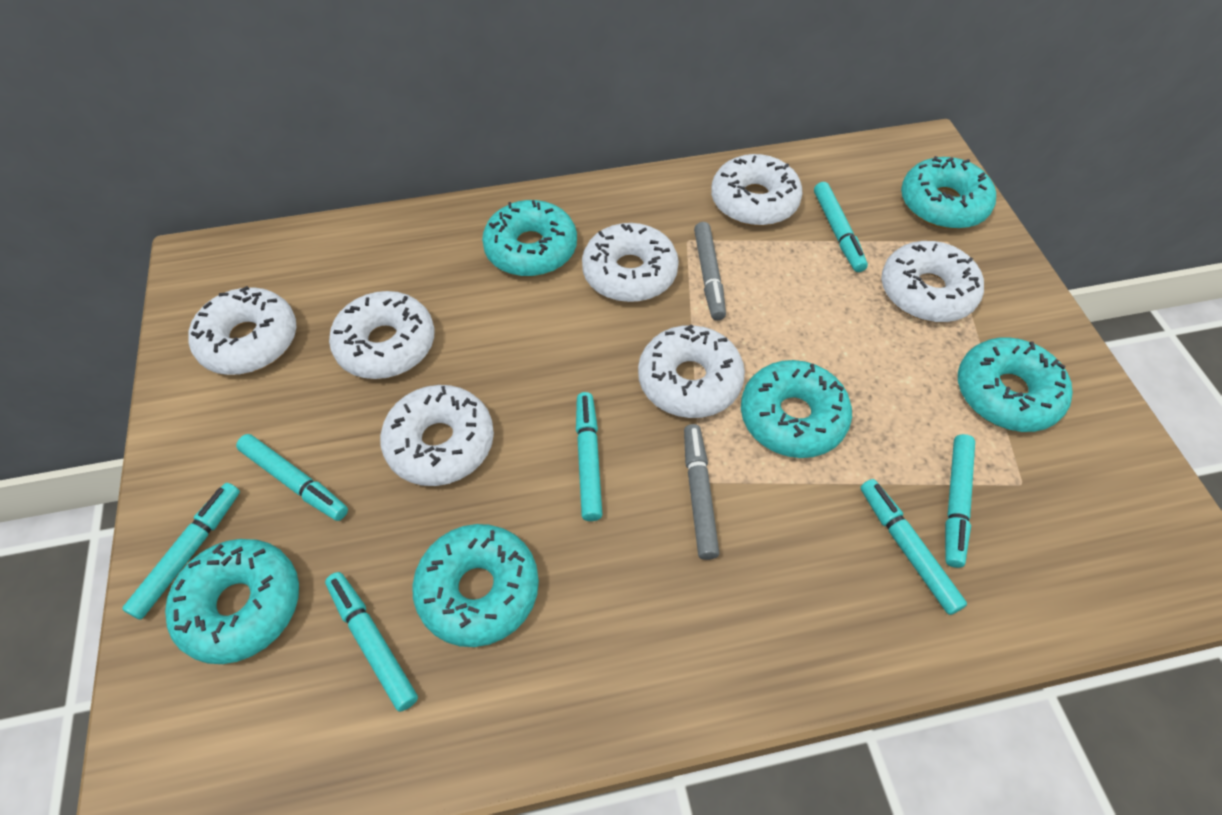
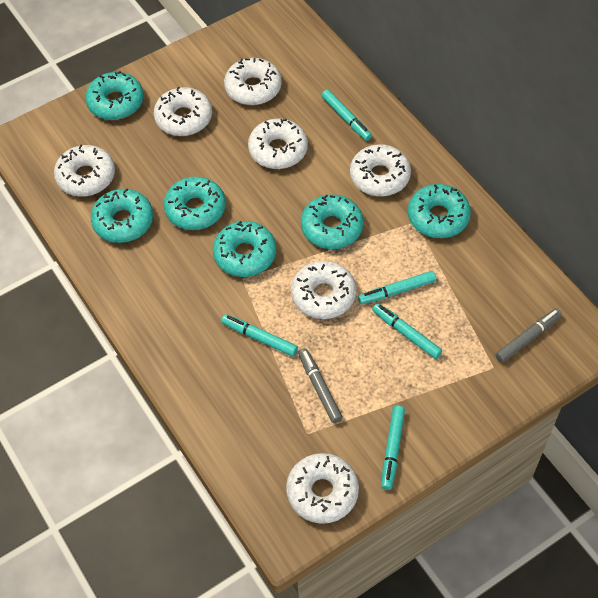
turquoise marker: [122,483,240,620] [236,434,348,521] [325,572,418,712] [576,392,602,521] [814,182,868,272] [860,479,967,615] [945,434,975,568] = 7 -> [221,314,298,356] [321,90,372,141] [358,271,436,304] [372,303,442,359] [381,406,405,490] = 5

